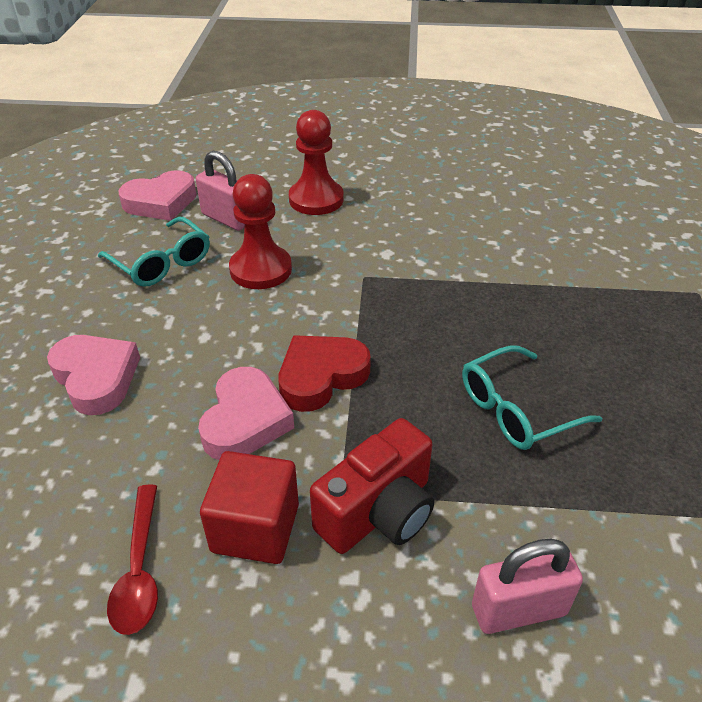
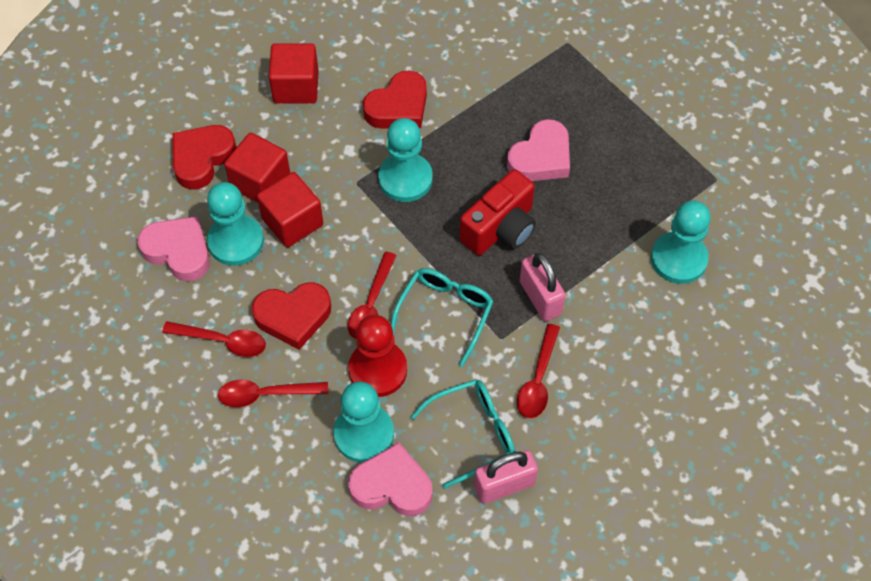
red cube: [200,451,299,564] = 1 -> [224,133,290,203] [257,172,323,247] [269,43,319,104] = 3
red heart: [279,335,371,412] = 1 -> [172,125,236,190] [252,282,331,350] [363,70,427,129] = 3
red pawn: [229,174,292,289] [289,110,344,215] = 2 -> [348,315,407,397] = 1
red spoon: [107,484,158,635] = 1 -> [162,321,266,357] [218,380,328,407] [348,252,397,339] [517,324,560,418] = 4
turquoise pawn: none = 0 -> [207,182,264,266] [333,381,394,463] [378,118,433,202] [651,200,711,284] = 4

